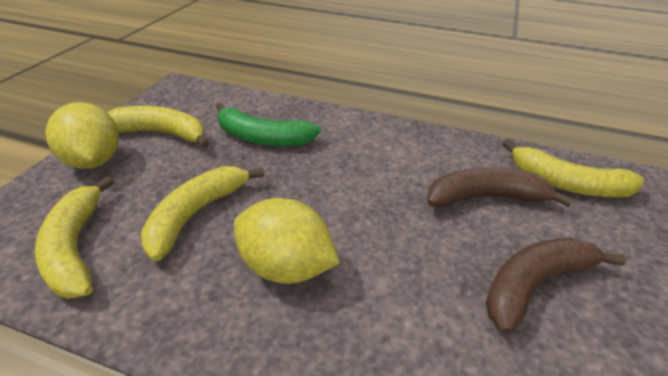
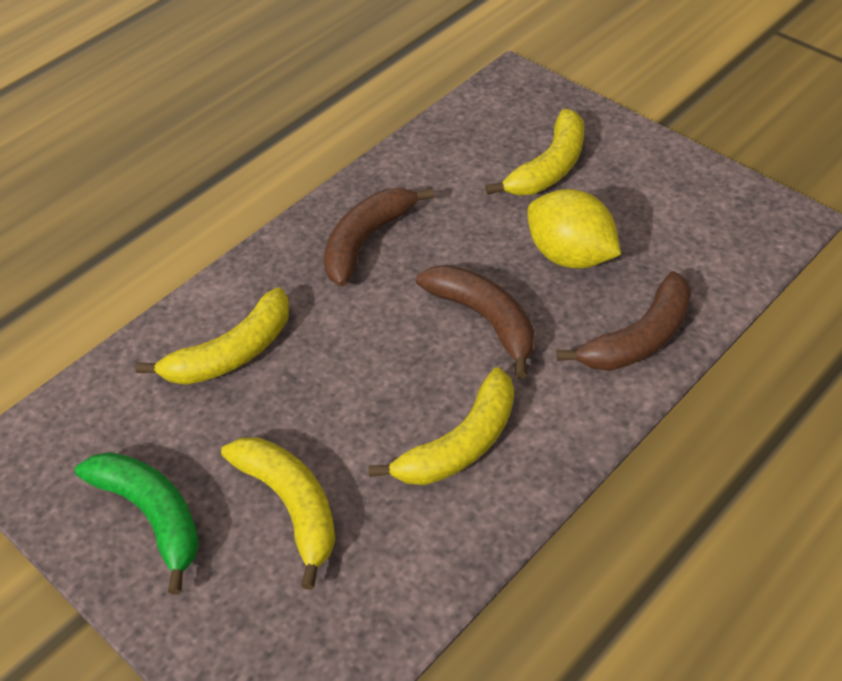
brown banana: [427,168,574,208] [486,238,626,334] = 2 -> [324,188,435,286] [416,265,534,379] [556,271,692,371] = 3
yellow lemon: [46,102,119,169] [234,198,340,284] = 2 -> [527,189,621,268] = 1

